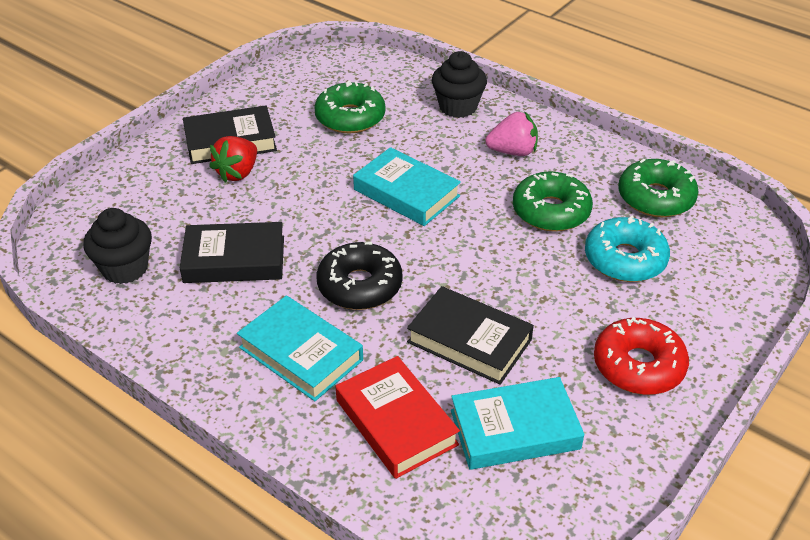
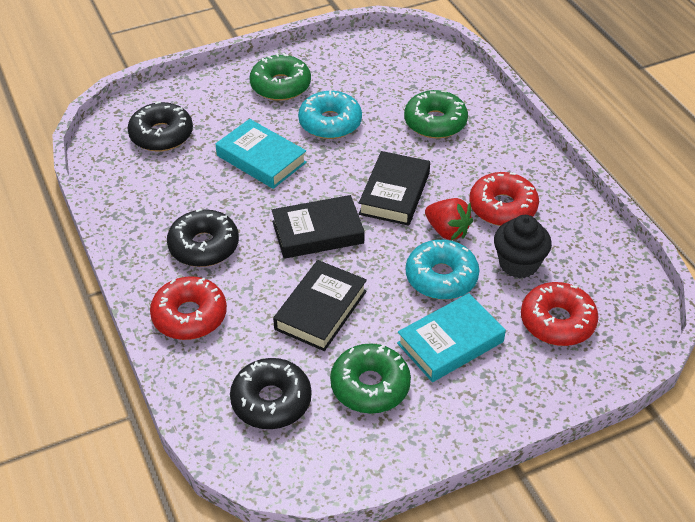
black cupcake: [84,208,152,284] [432,51,487,118] = 2 -> [494,215,552,278] = 1
black donut: [317,242,403,310] = 1 -> [127,101,193,151] [167,209,239,267] [230,358,312,429] = 3
pink strawberry: [485,111,538,156] = 1 -> none = 0
red book: [336,356,460,479] = 1 -> none = 0
red donut: [594,317,689,395] = 1 -> [150,276,227,340] [469,172,539,226] [521,282,598,346] = 3
turquoise book: [237,295,363,401] [353,147,461,226] [451,377,584,470] = 3 -> [216,119,307,189] [397,293,506,382] = 2
turquoise donut: [585,216,670,282] = 1 -> [298,91,362,139] [406,240,480,300] = 2

